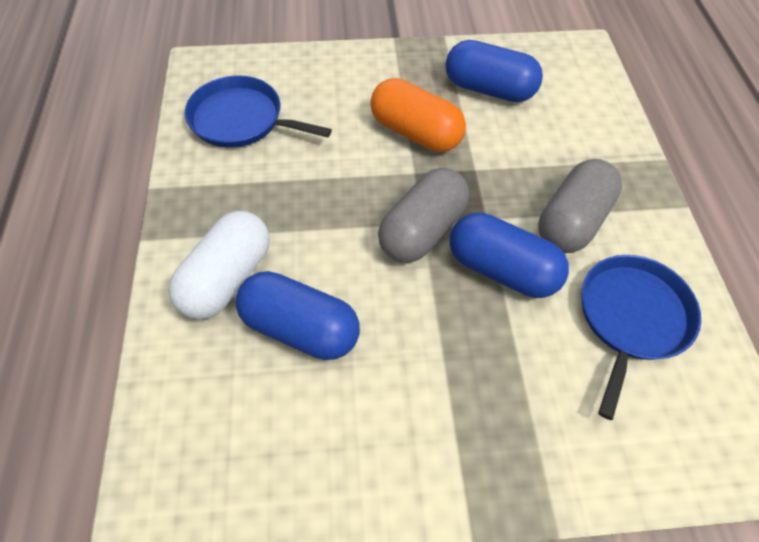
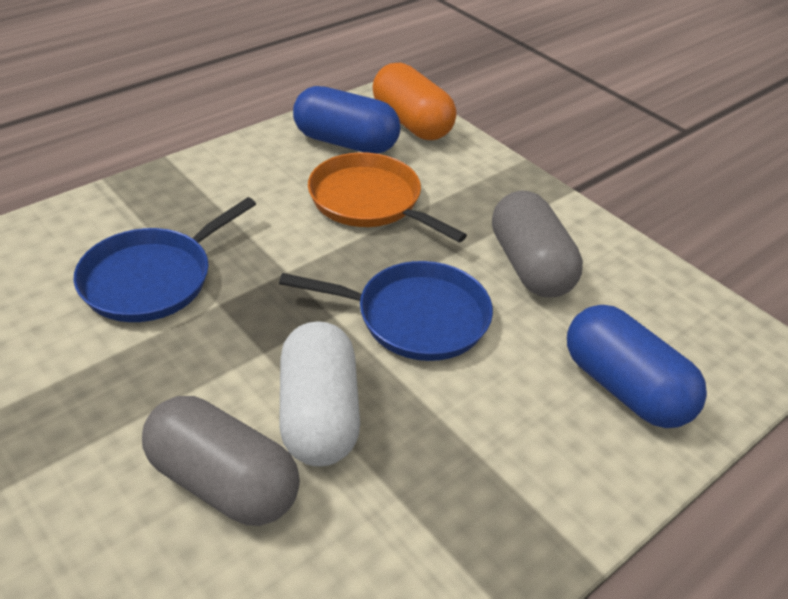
blue capsule: [235,271,360,360] [445,40,543,102] [450,213,569,298] = 3 -> [293,86,400,154] [567,305,707,428] = 2
orange pan: none = 0 -> [308,152,467,242] = 1

